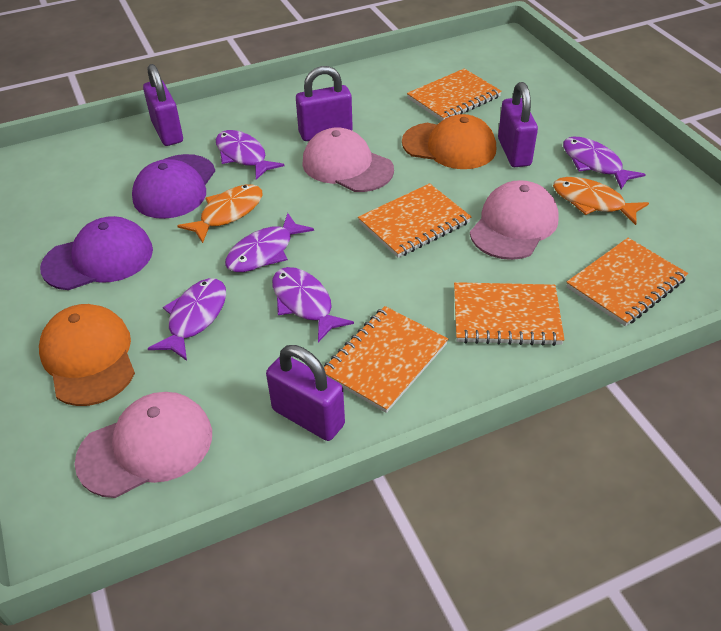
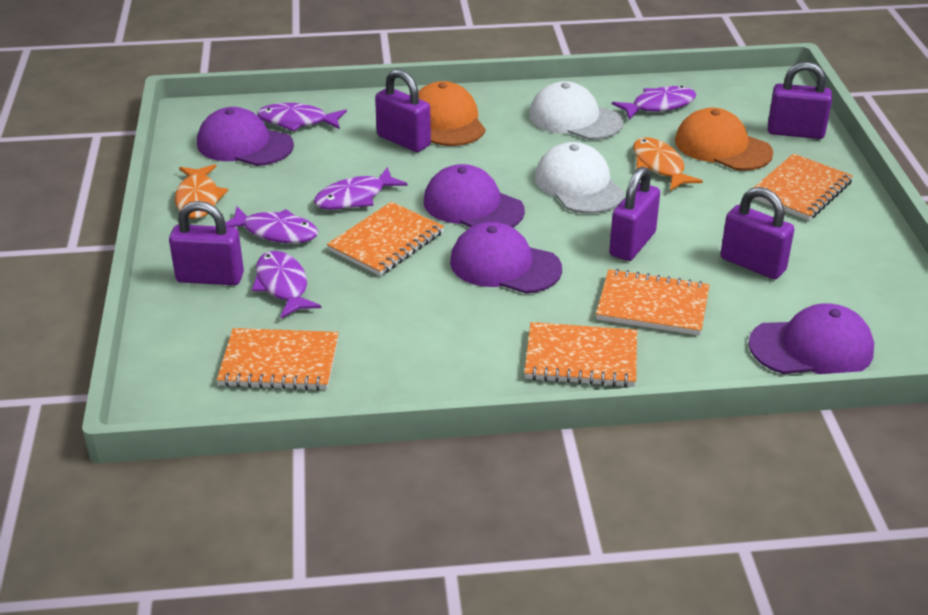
pink cap: [75,392,212,498] [302,127,394,192] [470,180,559,260] = 3 -> none = 0
purple cap: [40,216,153,290] [132,154,215,219] = 2 -> [197,107,294,166] [424,164,525,228] [450,222,562,293] [748,303,874,374] = 4
purple padlock: [143,64,183,146] [266,345,345,441] [296,66,353,141] [498,82,538,167] = 4 -> [169,201,244,285] [375,69,431,152] [609,166,660,261] [721,187,795,279] [768,62,832,139] = 5
white cap: none = 0 -> [529,81,624,140] [535,142,624,214] = 2

